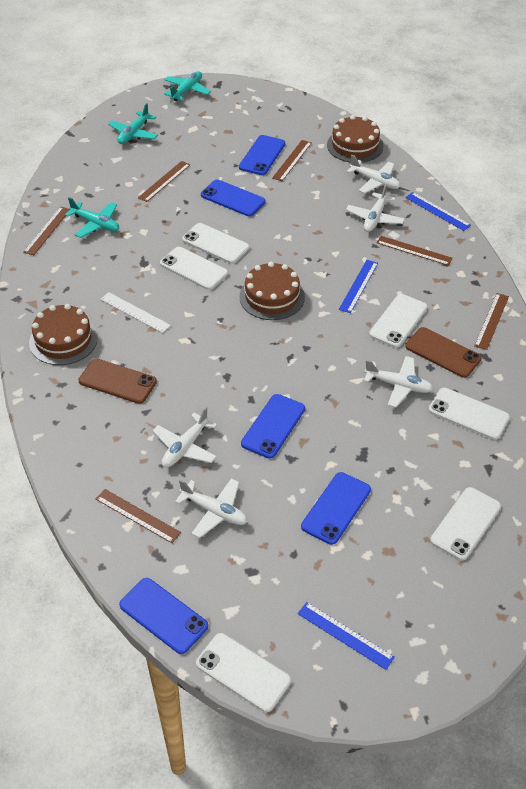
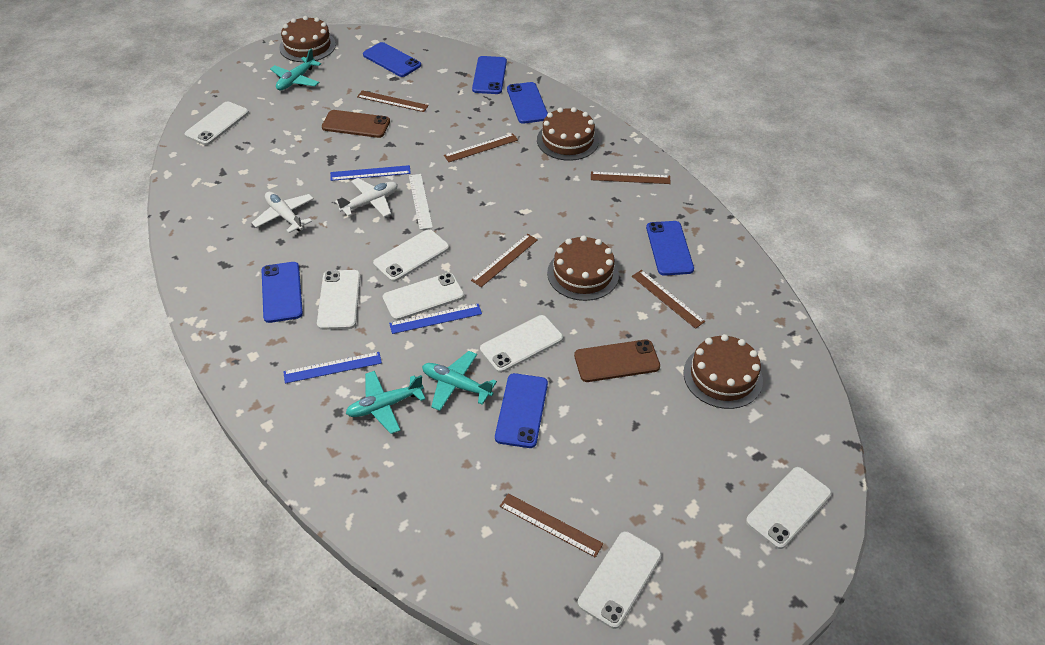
blue phone: [119,578,208,654] [201,179,265,216] [239,135,285,175] [241,394,305,459] [301,472,371,545] = 5 -> [262,262,303,323] [363,42,421,77] [472,56,507,94] [495,373,548,448] [507,82,548,124] [646,221,694,276] = 6
brown cake: [29,304,98,365] [239,262,305,320] [327,115,384,163] = 3 -> [279,16,336,62] [537,107,599,161] [547,235,619,301] [683,334,763,409] = 4
white phone: [160,247,228,290] [182,223,249,264] [196,633,291,712] [369,294,428,348] [428,388,510,440] [430,487,501,560] = 6 -> [185,101,249,145] [317,270,360,330] [373,229,449,282] [383,273,464,320] [480,315,563,373] [578,531,662,629] [746,467,832,549] = 7
white plane: [153,407,217,467] [175,478,248,538] [346,155,401,194] [346,184,405,232] [364,356,433,407] = 5 -> [251,192,314,233] [335,178,398,217] = 2

